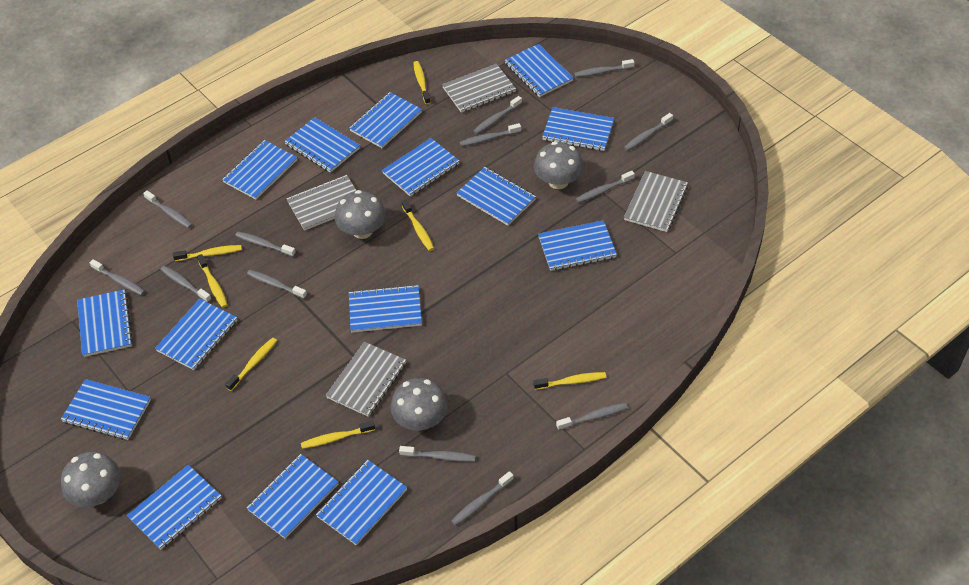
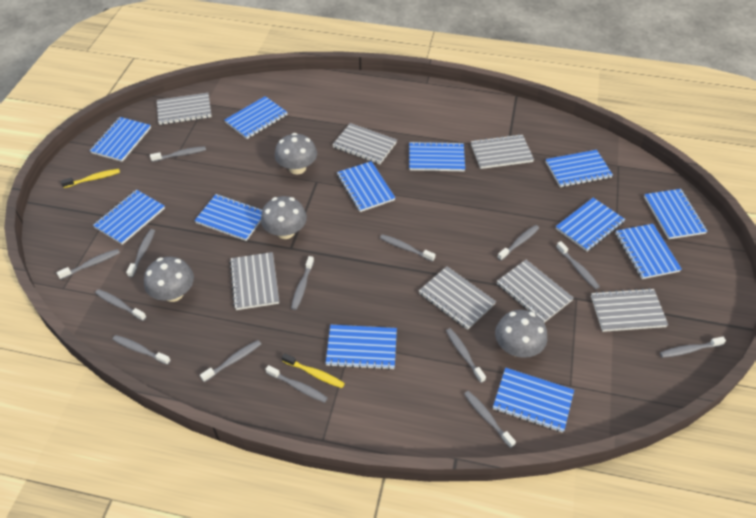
blue notebook: [61,379,151,440] [77,289,133,357] [127,465,222,549] [155,299,237,370] [222,140,297,200] [246,454,338,539] [284,117,360,173] [316,460,407,545] [349,92,422,148] [349,285,422,333] [382,138,459,196] [457,167,536,226] [505,44,574,97] [538,220,617,271] [542,107,614,151] = 15 -> [90,117,151,162] [93,190,165,245] [194,194,263,241] [225,96,288,139] [326,325,397,370] [337,161,395,212] [409,141,465,171] [493,368,574,433] [546,150,613,187] [556,198,625,251] [615,224,682,279] [644,189,707,239] = 12
grey notebook: [286,175,357,231] [326,342,406,417] [442,64,516,113] [624,171,688,232] = 4 -> [157,93,212,125] [230,252,279,310] [332,123,397,164] [419,266,496,330] [471,134,534,169] [497,260,574,323] [591,288,668,332] = 7
grey toothbrush: [90,259,145,296] [143,190,193,228] [160,266,212,303] [235,232,296,257] [247,270,307,299] [399,446,476,462] [451,471,514,526] [460,123,521,146] [473,96,522,134] [556,403,628,430] [574,59,634,77] [576,171,635,203] [624,113,673,151] = 13 -> [57,249,120,280] [95,289,146,321] [112,335,171,365] [126,229,155,278] [150,146,206,162] [200,340,261,382] [265,365,328,403] [291,256,314,310] [380,234,436,262] [446,328,486,383] [464,391,516,448] [497,225,539,261] [556,241,600,289] [660,337,726,358] = 14
yellow toothbrush: [173,245,242,261] [197,254,228,308] [225,337,277,391] [301,421,375,449] [402,200,434,251] [413,61,431,104] [533,372,606,390] = 7 -> [61,169,120,188] [282,353,345,388] = 2

